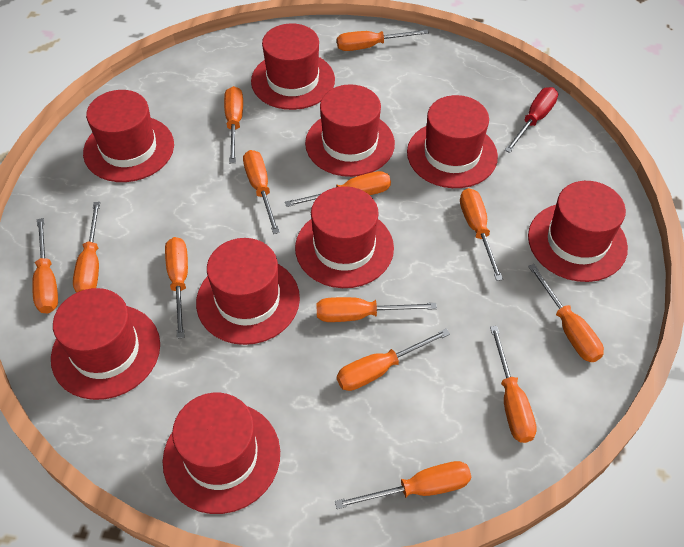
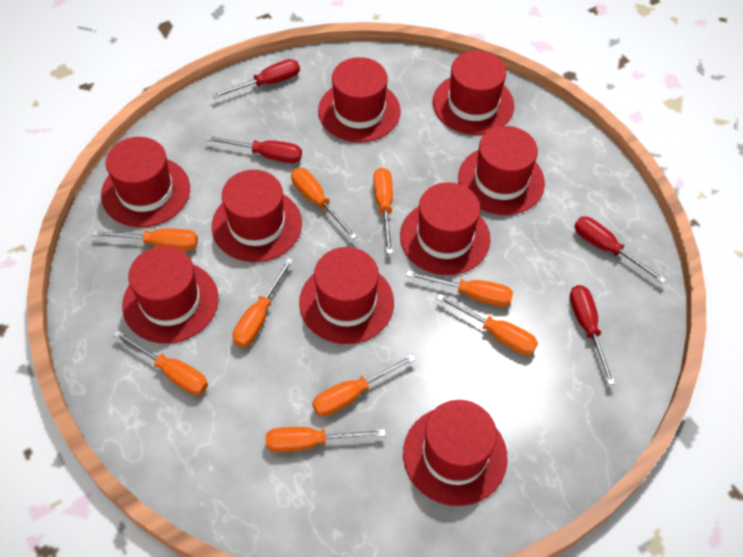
orange screwdriver: [32,218,58,313] [73,202,100,293] [165,237,188,339] [224,86,243,163] [243,150,280,234] [285,171,391,207] [316,297,437,322] [335,461,471,509] [337,30,429,51] [337,329,450,391] [460,188,503,281] [490,326,537,443] [528,264,604,362] = 13 -> [92,228,198,251] [113,330,208,395] [232,258,294,347] [266,427,386,452] [291,168,357,240] [312,354,416,416] [373,168,393,254] [406,270,513,307] [437,294,538,355] = 9
red screwdriver: [505,87,558,153] = 1 -> [206,135,302,163] [212,59,300,99] [570,285,615,385] [574,216,666,284] = 4

